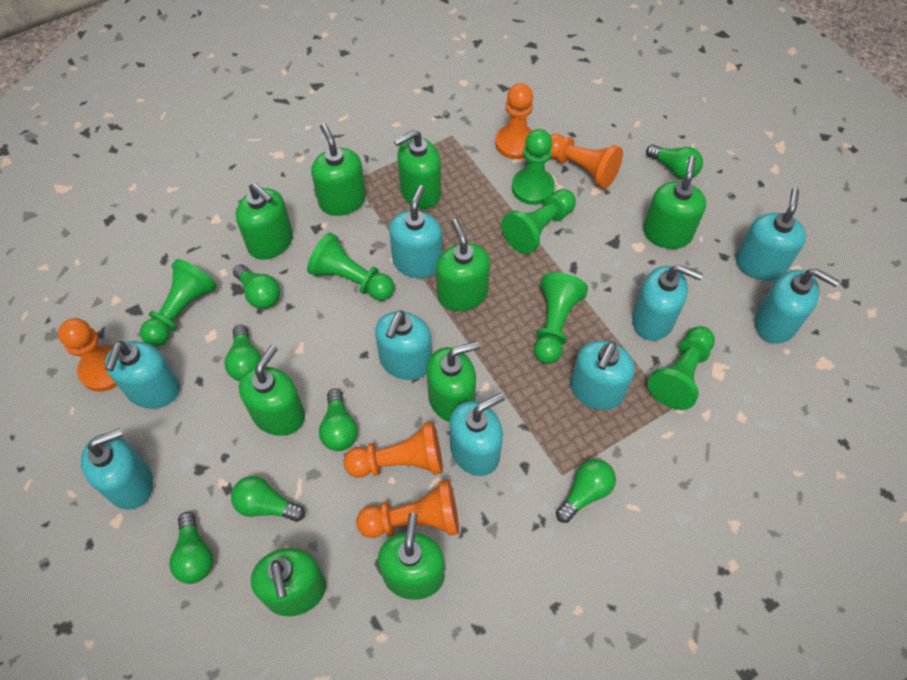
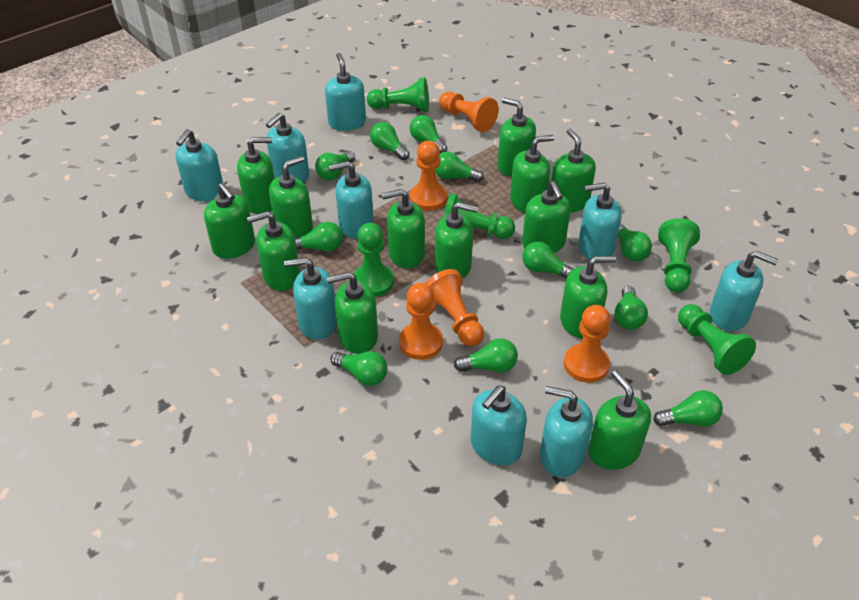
green light bulb: [169,512,213,584] [224,325,262,381] [231,476,305,522] [233,264,280,309] [319,389,358,451] [556,459,616,523] [646,144,703,179] = 7 -> [295,222,343,252] [315,151,355,180] [331,351,388,386] [370,122,410,160] [410,115,447,153] [435,152,484,182] [454,338,518,373] [522,241,573,279] [614,286,648,329] [618,224,652,261] [653,390,723,427] = 11
green pawn: [140,259,217,346] [307,233,394,301] [501,189,576,254] [512,129,555,205] [534,273,588,364] [647,326,715,410] = 6 -> [354,223,394,297] [367,77,429,112] [443,193,515,239] [658,218,700,293] [678,304,756,375] = 5
green soap dispenser: [236,183,293,260] [239,345,305,436] [251,548,326,616] [311,123,366,216] [378,513,445,600] [394,130,441,209] [427,341,480,422] [436,219,490,311] [643,156,706,249] = 9 -> [204,183,255,259] [237,137,275,214] [247,211,300,291] [269,156,313,238] [327,272,378,354] [382,189,425,268] [435,202,479,278] [498,98,536,176] [510,135,555,213] [522,181,571,253] [551,129,596,213] [560,256,616,339] [588,370,651,470] = 13

